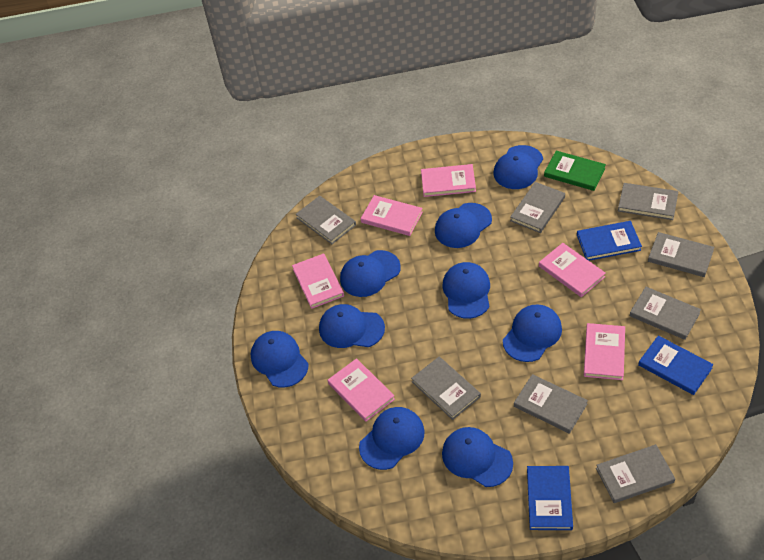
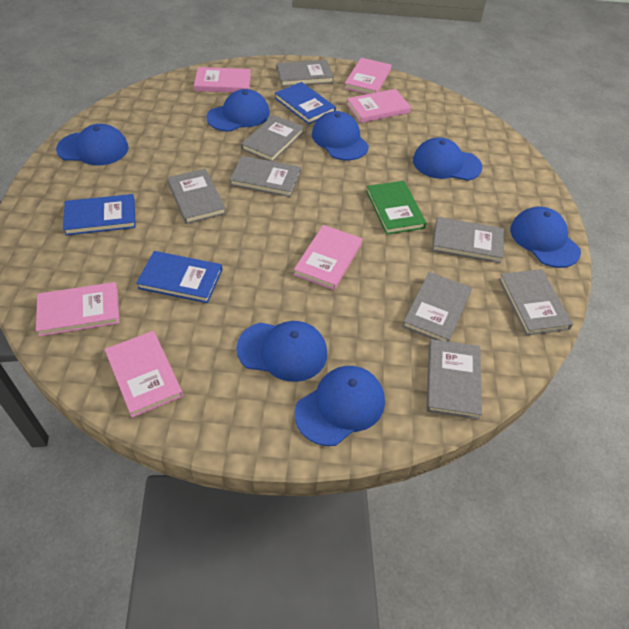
blue cap: [251,331,309,388] [319,304,385,348] [340,250,401,297] [359,407,425,470] [435,203,492,248] [442,262,490,319] [442,427,513,487] [494,145,543,189] [503,304,562,362] = 9 -> [56,124,129,166] [206,89,270,132] [236,321,327,382] [295,366,385,446] [312,111,369,160] [413,137,482,181] [510,207,581,268] = 7

